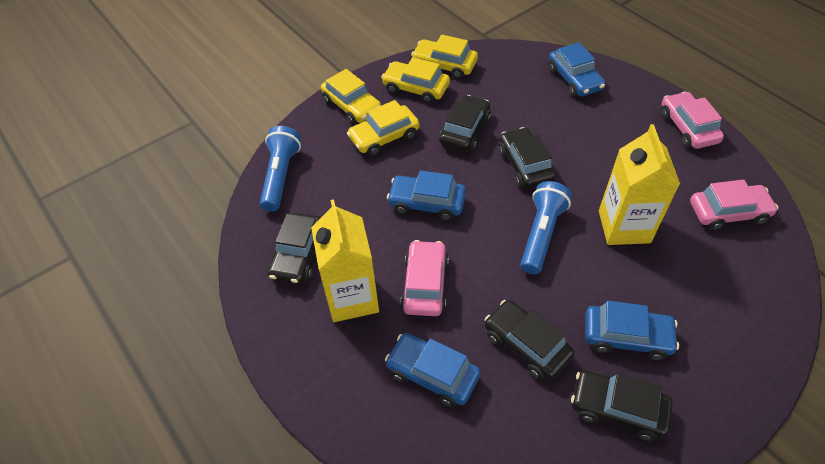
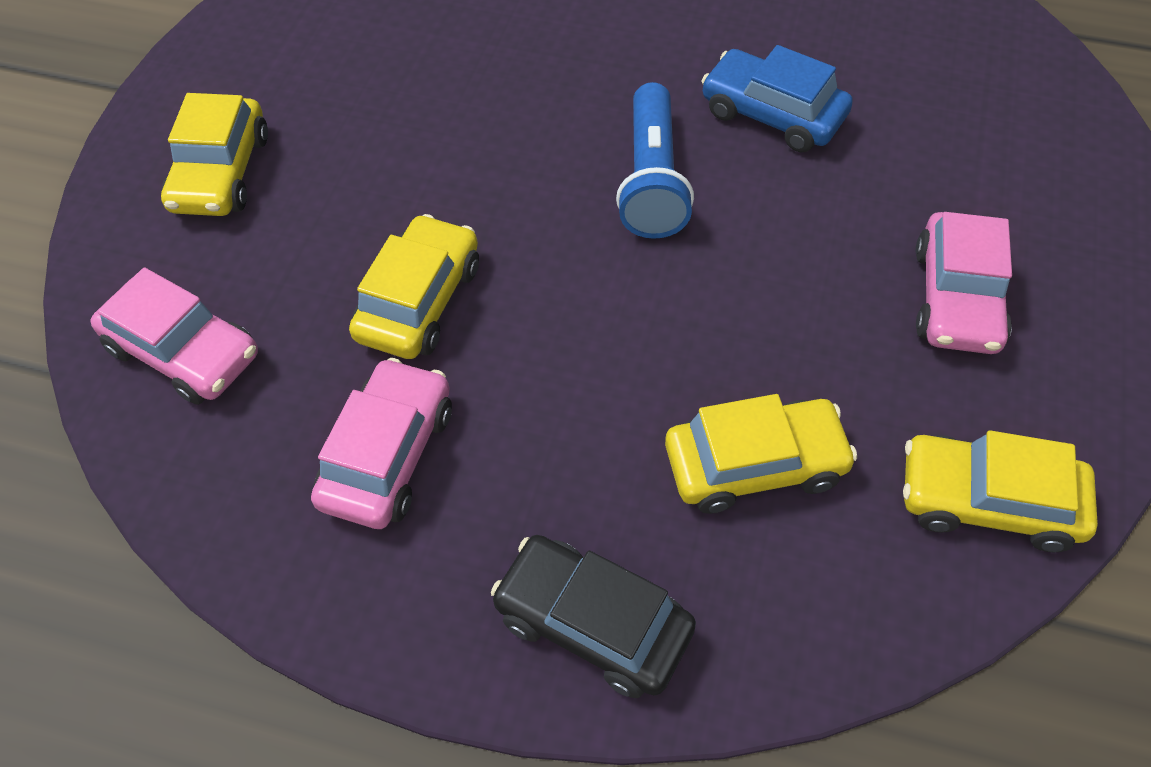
black car: [268,213,321,285] [439,95,491,152] [485,300,575,380] [499,127,556,189] [571,370,673,441] = 5 -> [491,535,696,698] = 1
blue car: [385,333,480,407] [387,170,466,221] [549,42,605,97] [585,301,679,360] = 4 -> [702,45,853,152] = 1
blue flashlight: [260,126,301,212] [520,181,572,274] = 2 -> [616,82,694,239] = 1
yellow carton: [311,199,379,322] [599,124,680,245] = 2 -> none = 0

